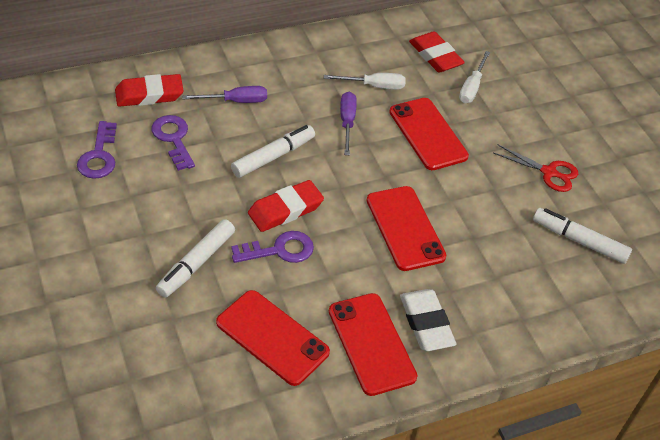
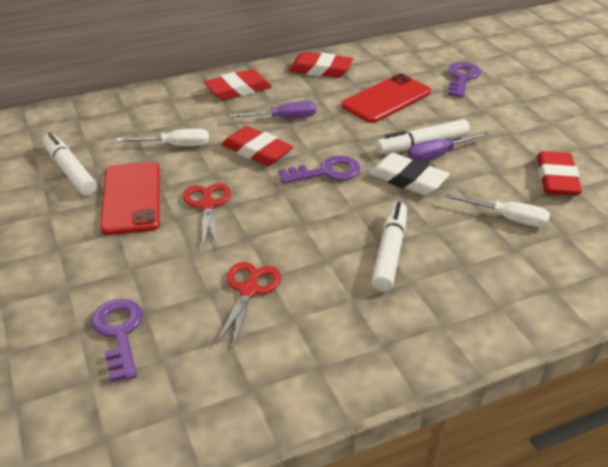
red eraser: [115,74,184,107] [248,180,324,232] [409,32,465,73] = 3 -> [204,69,272,100] [222,126,293,166] [289,52,353,78] [537,151,582,196] = 4
red phone: [216,290,330,386] [329,293,417,396] [367,186,446,271] [389,98,469,170] = 4 -> [100,162,160,235] [341,74,431,123] = 2
red scissors: [494,145,578,192] = 1 -> [183,183,231,249] [215,262,281,348] = 2

